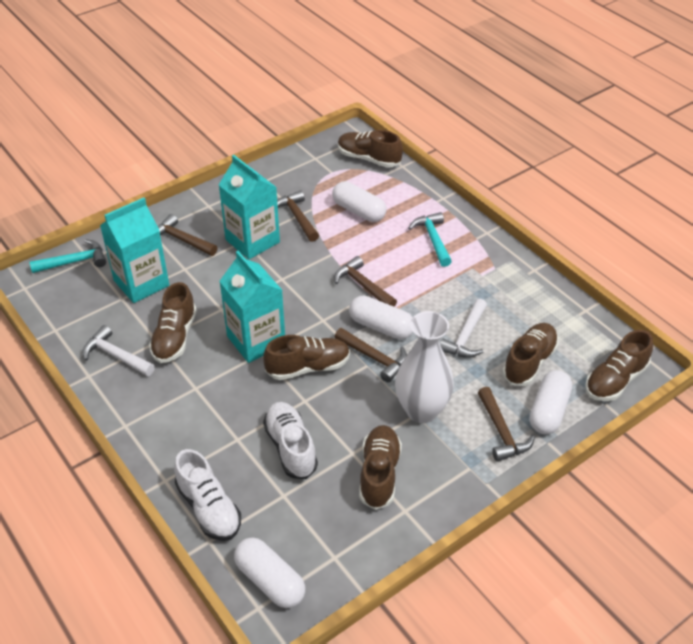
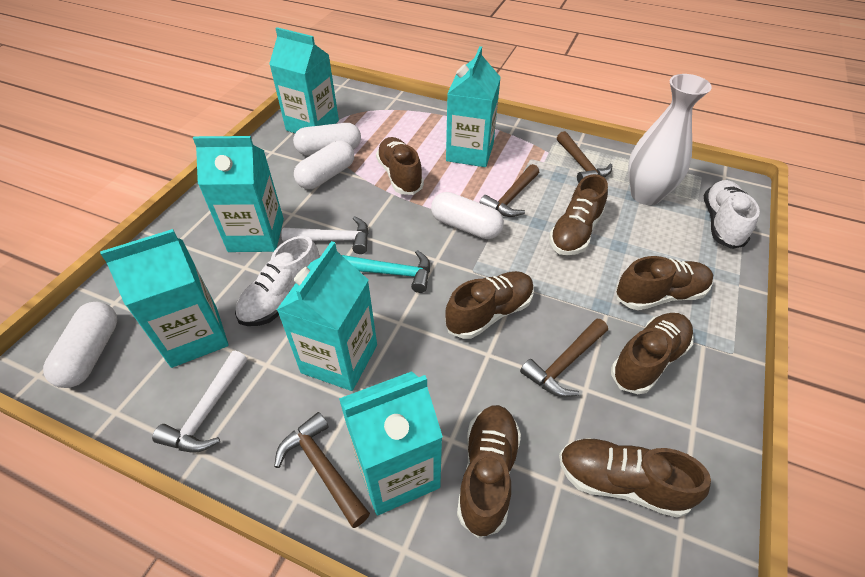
brown hammer: [158,214,218,256] [277,190,319,242] [334,256,397,307] [335,328,407,383] [478,387,535,462] = 5 -> [274,412,370,528] [479,164,539,217] [520,319,608,397] [557,131,612,183] = 4
brown shoe: [149,282,197,363] [263,335,350,380] [338,130,403,168] [359,425,402,510] [502,323,559,386] [585,330,653,401] = 6 -> [376,137,424,195] [445,271,534,339] [457,405,521,538] [549,174,608,255] [559,438,711,518] [611,313,694,394] [616,256,713,310] = 7
turquoise carton: [100,198,169,303] [219,155,280,259] [219,251,285,363] = 3 -> [100,229,229,368] [193,136,284,252] [269,27,339,133] [277,241,377,391] [339,371,443,516] [446,46,501,167] = 6
turquoise hammer: [30,239,106,273] [408,212,452,267] = 2 -> [342,250,430,293] = 1

